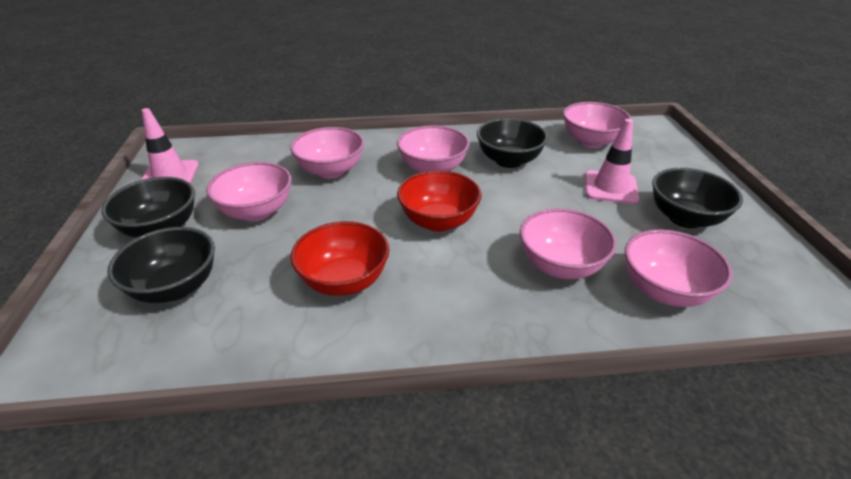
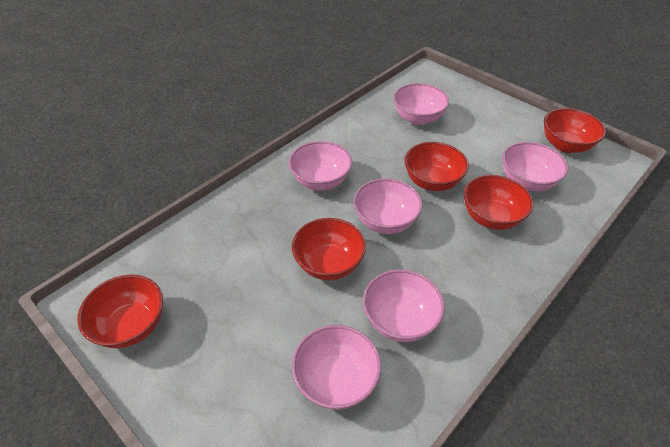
black bowl: [101,177,195,238] [107,227,215,303] [477,118,548,168] [652,168,743,228] = 4 -> none = 0
pink traffic cone: [141,108,199,184] [585,119,639,204] = 2 -> none = 0
red bowl: [291,221,389,296] [397,170,482,232] = 2 -> [77,275,163,348] [292,218,366,280] [404,142,469,191] [463,175,533,230] [544,108,606,153] = 5

